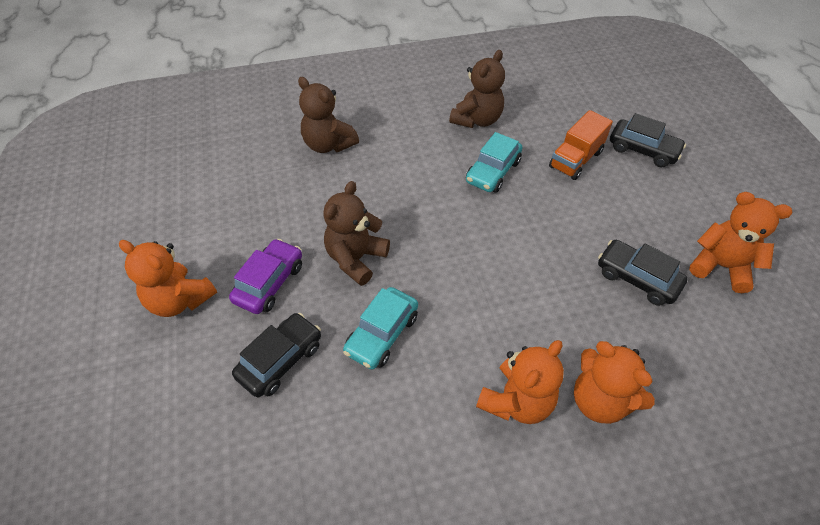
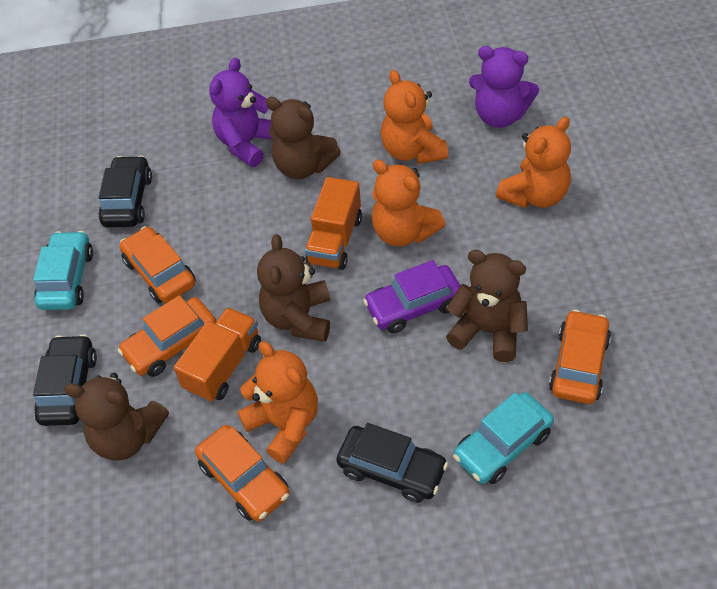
brown teddy bear: [298,77,359,153] [323,181,390,286] [449,50,505,128] = 3 -> [64,373,169,460] [257,234,330,342] [266,97,341,179] [446,250,528,362] = 4
orange car: none = 0 -> [118,295,216,377] [120,226,195,303] [195,425,290,521] [549,310,611,404] = 4
orange truck: [549,110,613,180] = 1 -> [174,307,261,402] [305,177,362,270] = 2
purple teddy bear: none = 0 -> [209,58,272,167] [469,46,539,128] = 2

